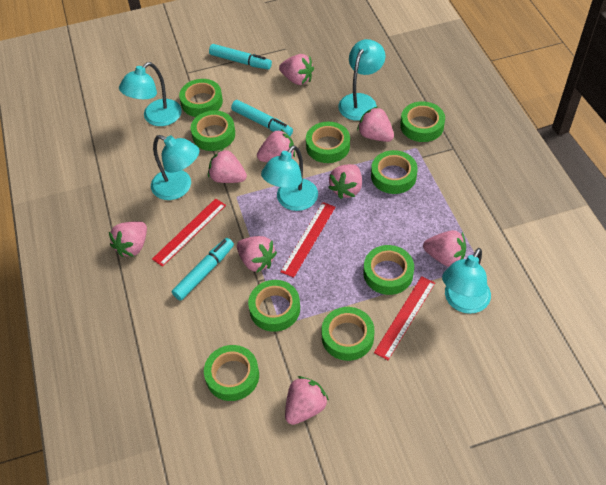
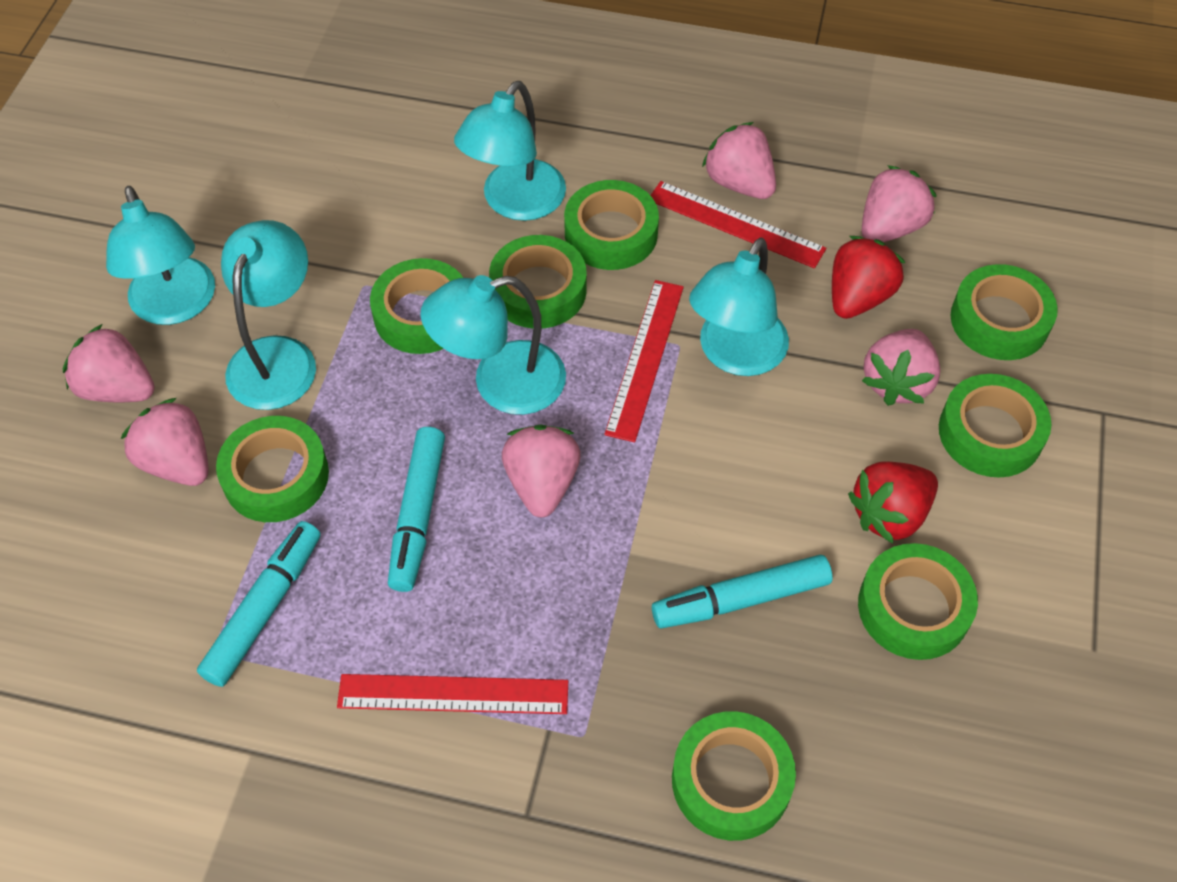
green tape: [179,79,223,117] [191,110,235,151] [204,345,259,401] [248,280,300,332] [306,122,350,163] [321,307,374,361] [364,245,414,295] [371,150,418,194] [400,101,445,142] = 9 -> [216,416,329,522] [370,258,463,354] [489,235,587,329] [564,180,659,270] [672,711,796,841] [858,543,978,660] [939,374,1051,478] [950,264,1058,360] = 8
pink strawberry: [109,221,147,257] [208,149,247,183] [237,236,277,273] [257,129,295,162] [279,54,314,85] [285,376,329,425] [328,164,362,199] [357,106,394,142] [423,230,466,267] = 9 -> [63,324,155,402] [121,398,209,486] [502,425,581,517] [702,122,776,199] [862,165,937,242] [862,329,940,406] = 6
red strawberry: none = 0 -> [832,236,905,319] [848,461,938,544] = 2

